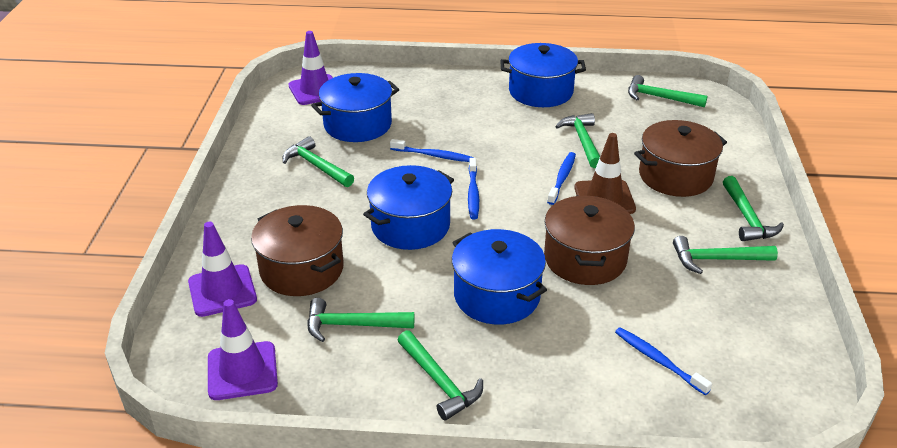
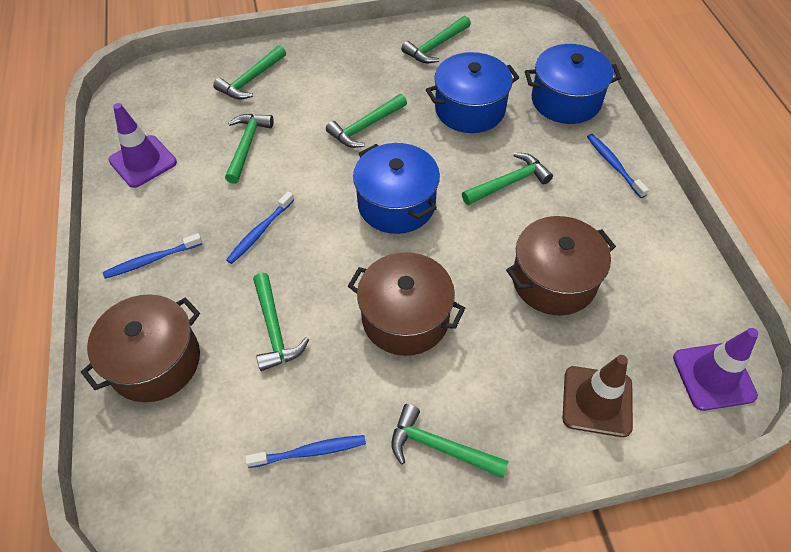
blue pot: [311,73,399,142] [363,165,454,250] [452,229,547,325] [500,43,586,107] = 4 -> [353,143,440,234] [426,52,520,133] [525,44,621,124] = 3
purple traffic cone: [188,222,257,317] [208,299,278,400] [288,31,333,105] = 3 -> [109,103,177,188] [673,328,759,411] = 2

